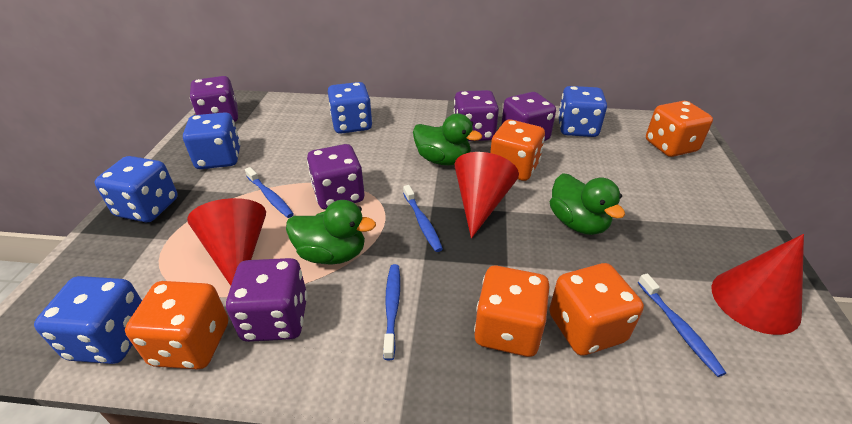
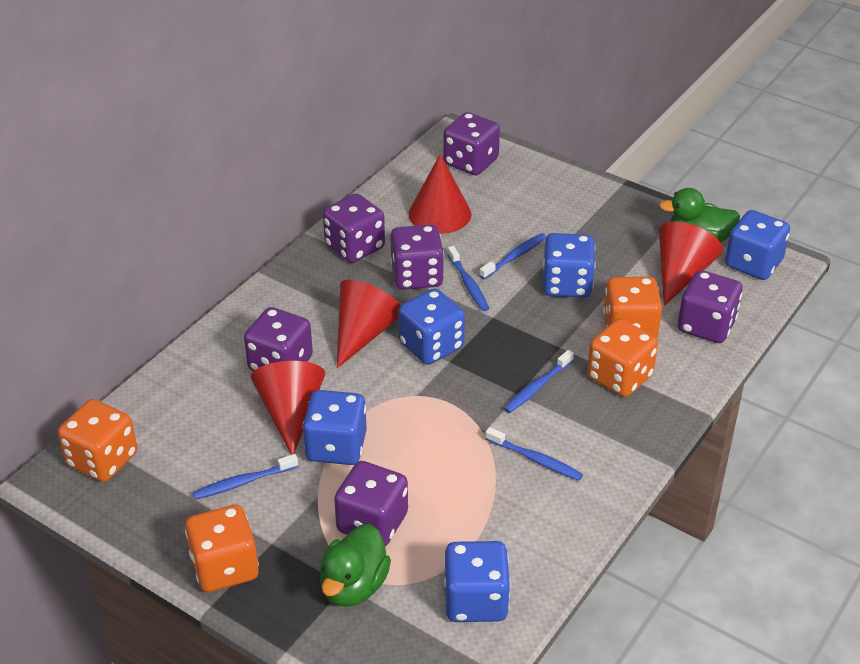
blue toothbrush: [245,167,294,218] [383,264,400,360] [403,185,443,252] [638,274,726,377] = 4 -> [192,454,298,500] [447,246,489,311] [479,233,546,279] [485,427,583,481] [504,350,574,413] = 5
green duck: [286,200,376,265] [413,114,482,165] [550,173,625,235] = 3 -> [319,524,391,607] [659,188,740,243] = 2
orange dice: [125,281,228,370] [474,266,550,357] [490,119,545,181] [549,263,644,356] [646,101,713,157] = 5 -> [58,399,137,482] [185,505,259,592] [587,319,658,397] [603,277,662,338] = 4
purple dice: [190,76,238,122] [226,258,308,342] [307,144,364,209] [454,90,499,141] [501,92,556,141] = 5 -> [244,307,313,371] [323,193,385,263] [334,461,408,546] [390,225,444,290] [443,112,500,176] [678,270,743,343] = 6
red cone: [187,198,266,286] [455,152,519,239] [712,234,804,335] = 3 -> [251,361,325,455] [337,280,401,368] [409,154,471,234] [659,222,723,306] = 4

